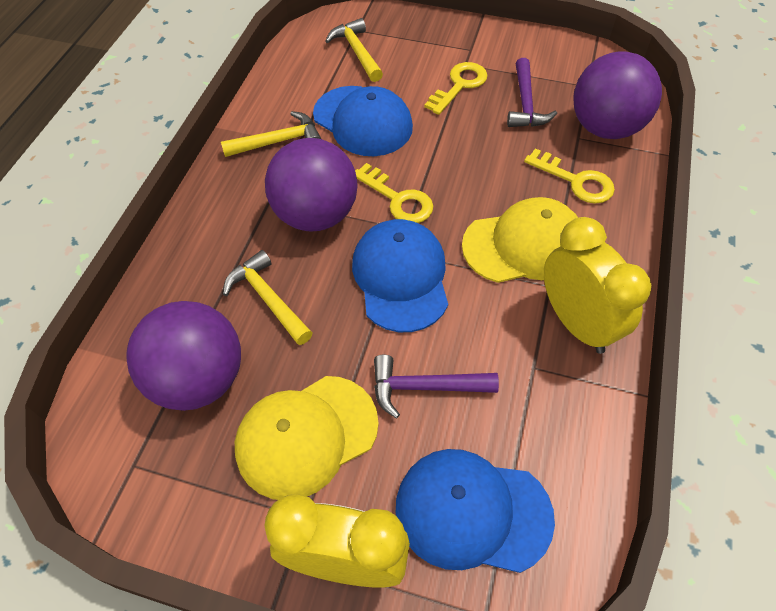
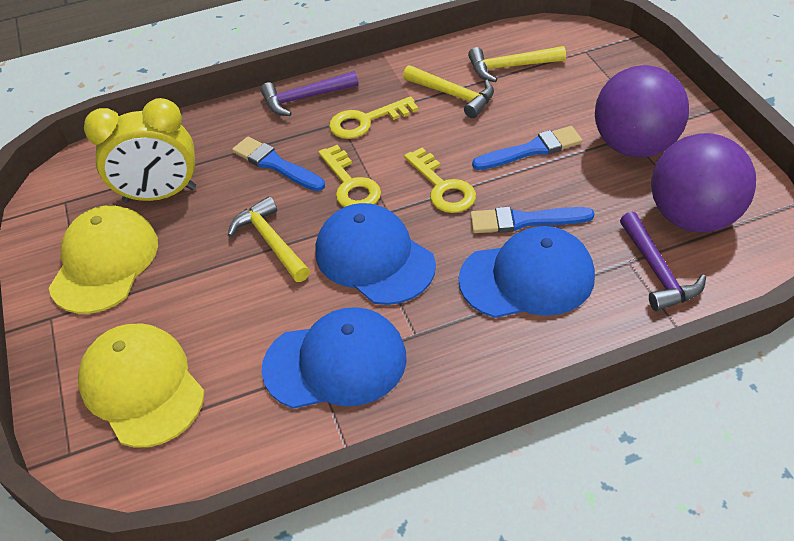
blue brush: none = 0 -> [232,136,325,191] [470,207,594,233] [472,126,582,170] = 3
purple ball: [126,301,241,411] [265,138,358,231] [573,51,662,139] = 3 -> [595,65,689,158] [651,133,756,232] = 2
yellow clock: [265,494,410,588] [544,217,651,354] = 2 -> [84,98,196,202] = 1

